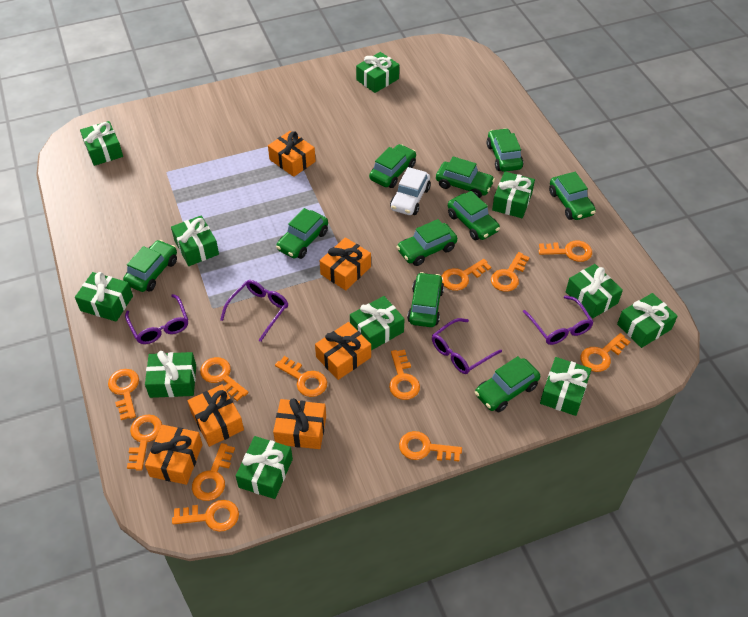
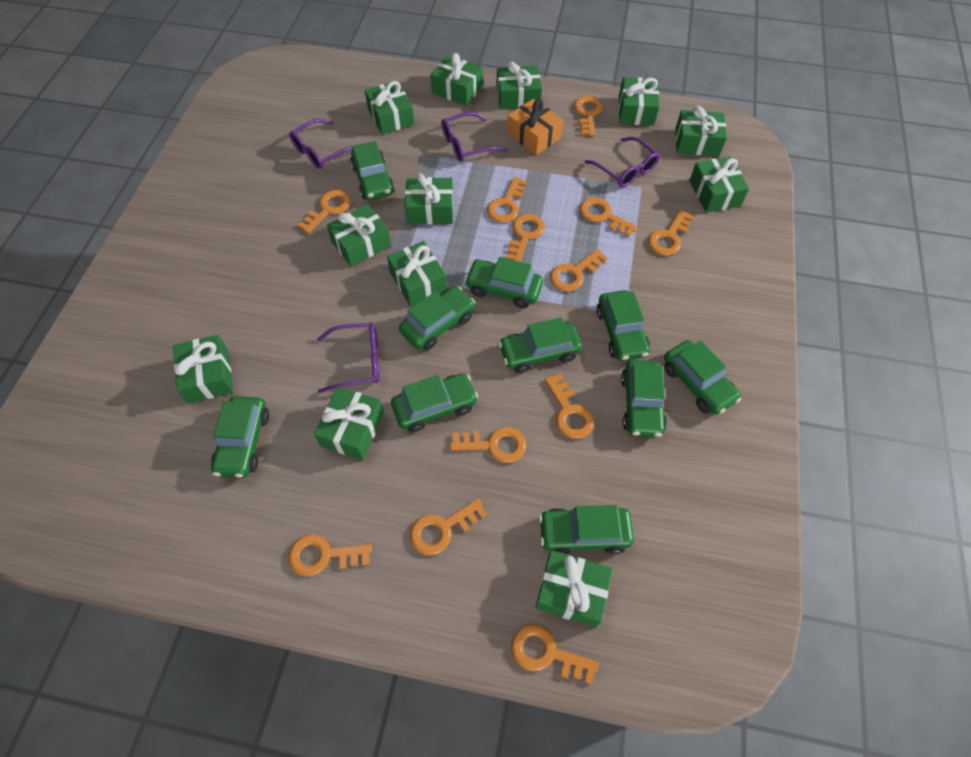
green gift: [75,272,133,321] [80,121,123,166] [145,351,196,398] [171,215,219,266] [236,436,293,499] [350,296,405,351] [356,52,399,93] [492,172,535,218] [540,357,592,416] [566,264,623,318] [617,293,678,348] = 11 -> [173,335,233,404] [314,387,384,460] [327,204,391,267] [365,81,414,134] [387,241,447,307] [405,173,454,224] [430,53,483,106] [497,61,542,110] [535,550,612,627] [619,77,659,126] [675,106,727,156] [689,157,749,213] = 12
orange gift: [145,425,203,485] [188,384,244,447] [268,131,316,177] [273,398,326,449] [315,322,371,380] [320,237,371,290] = 6 -> [507,99,563,155] = 1
white car: [390,167,431,215] = 1 -> none = 0

